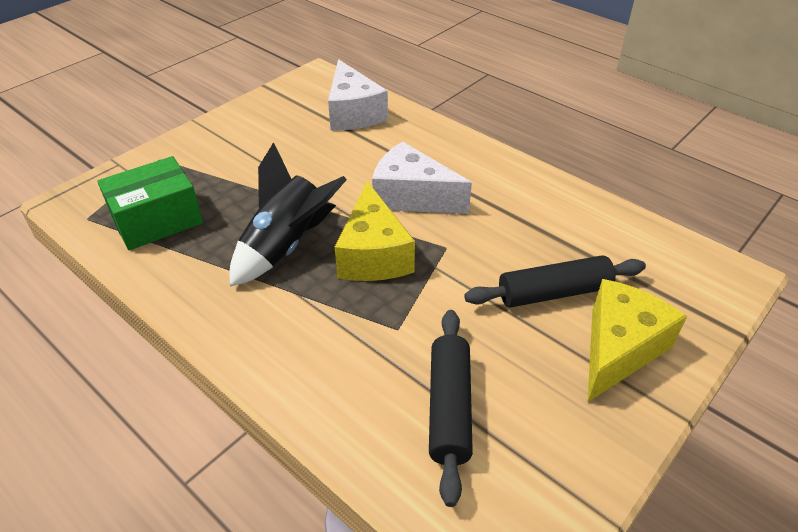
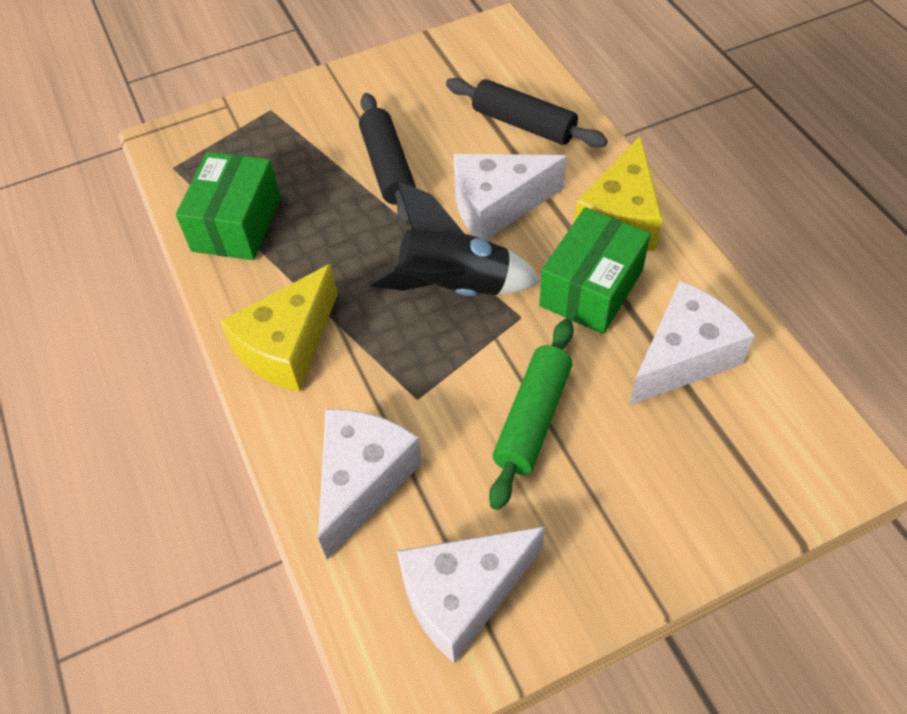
green box: [97,156,203,250] = 1 -> [176,152,281,260] [539,207,651,334] = 2
green rolling pin: none = 0 -> [489,318,574,510] = 1
white cheese: [328,59,388,130] [372,141,472,214] = 2 -> [318,409,422,560] [397,527,545,664] [454,154,567,240] [629,281,755,405] = 4

